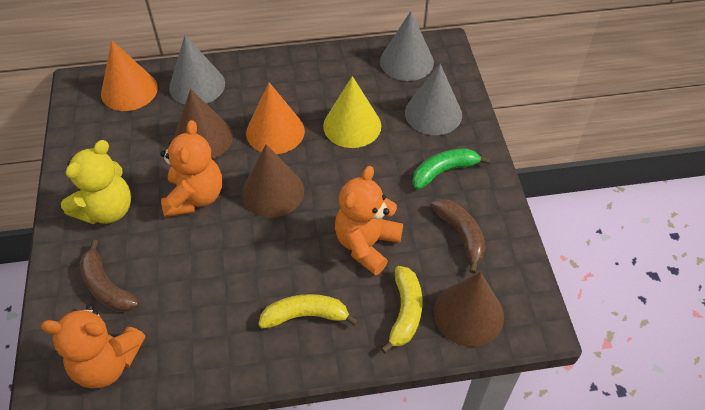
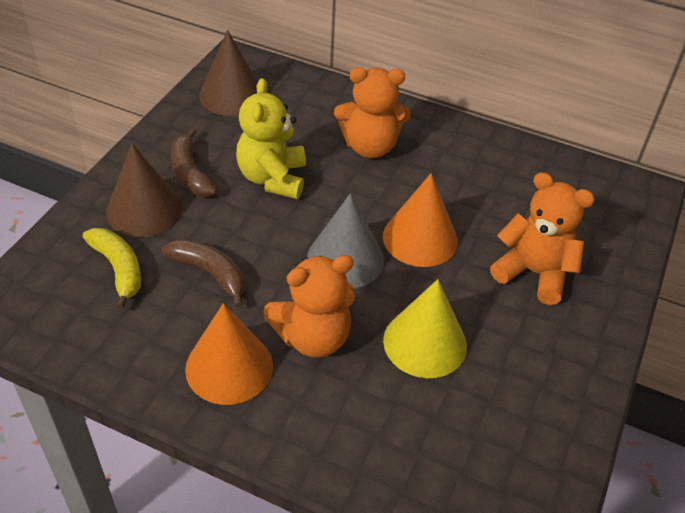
brown cone: [174,89,233,159] [242,145,304,218] [434,272,504,347] = 3 -> [106,143,182,237] [199,30,258,116] = 2
green banana: [412,148,490,190] = 1 -> none = 0
grey cone: [169,35,225,105] [380,11,434,81] [405,64,462,135] = 3 -> [307,193,384,288] = 1
yellow banana: [258,294,359,328] [381,266,423,354] = 2 -> [83,228,141,310] = 1

